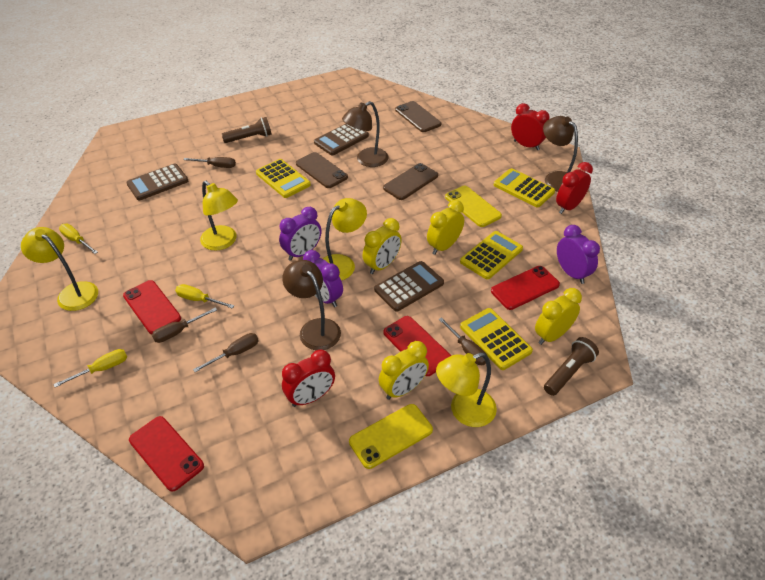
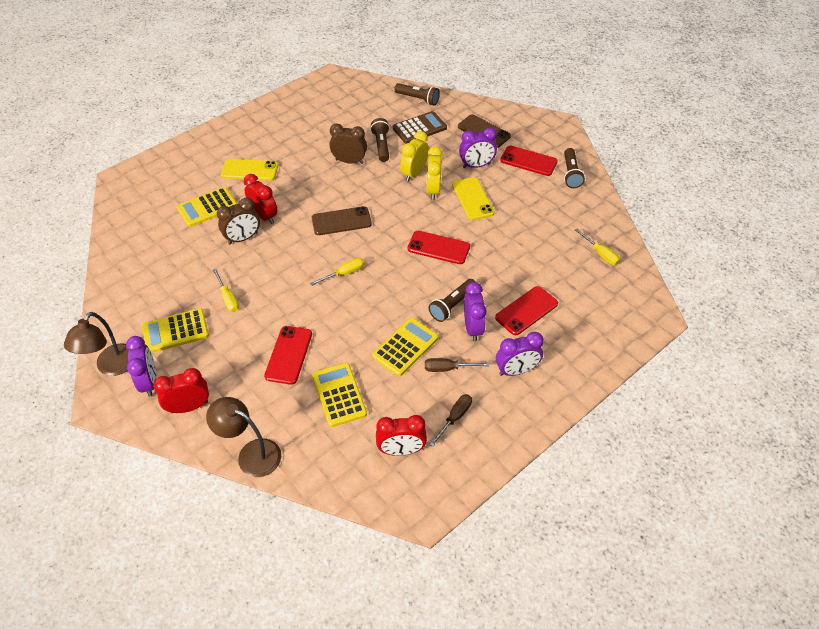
brown calculator: [126,164,188,201] [314,124,369,156] [374,261,444,312] = 3 -> [393,111,447,143] = 1
brown clock: none = 0 -> [217,197,260,244] [330,123,367,164] = 2
brown flashlight: [222,117,272,143] [544,337,599,396] = 2 -> [370,118,390,162] [394,83,440,106] [428,279,476,322] [564,148,585,188] = 4
brown lamp: [282,260,341,350] [342,101,388,167] [543,116,578,192] = 3 -> [64,312,129,376] [206,397,281,477] = 2
brown phone: [296,152,348,188] [383,163,438,200] [395,101,441,132] = 3 -> [312,206,372,235] [458,115,511,148] = 2
brown screwdriver: [152,307,217,343] [183,157,236,168] [193,333,259,372] [438,317,487,365] = 4 -> [425,358,489,372] [429,394,472,447] = 2
purple clock: [279,207,321,261] [303,250,343,307] [557,225,600,284] = 3 -> [126,336,157,397] [459,127,497,168] [464,282,487,341] [496,332,544,376] = 4
yellow clock: [363,218,402,274] [379,341,429,400] [427,200,464,255] [535,288,582,345] = 4 -> [400,131,429,182] [426,146,442,200] = 2
yellow lamp: [21,227,98,311] [200,181,238,251] [323,198,367,280] [436,352,497,427] = 4 -> none = 0

